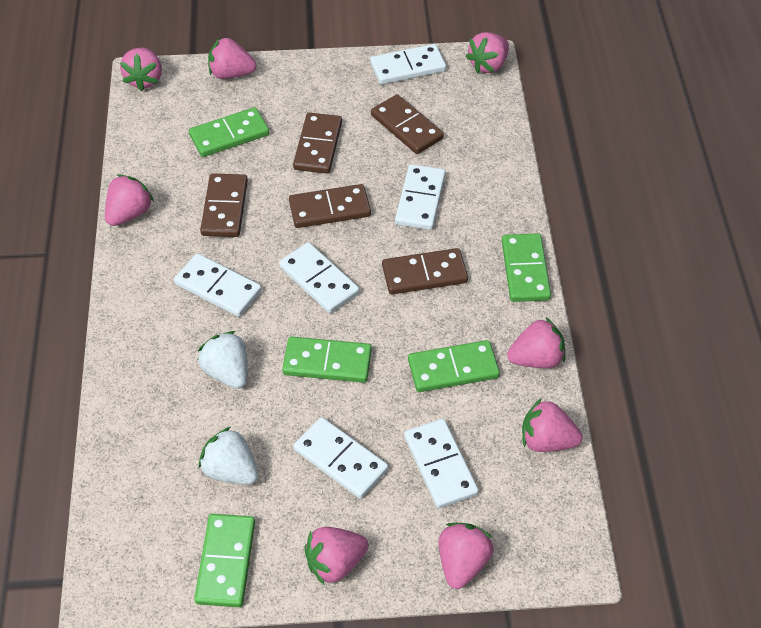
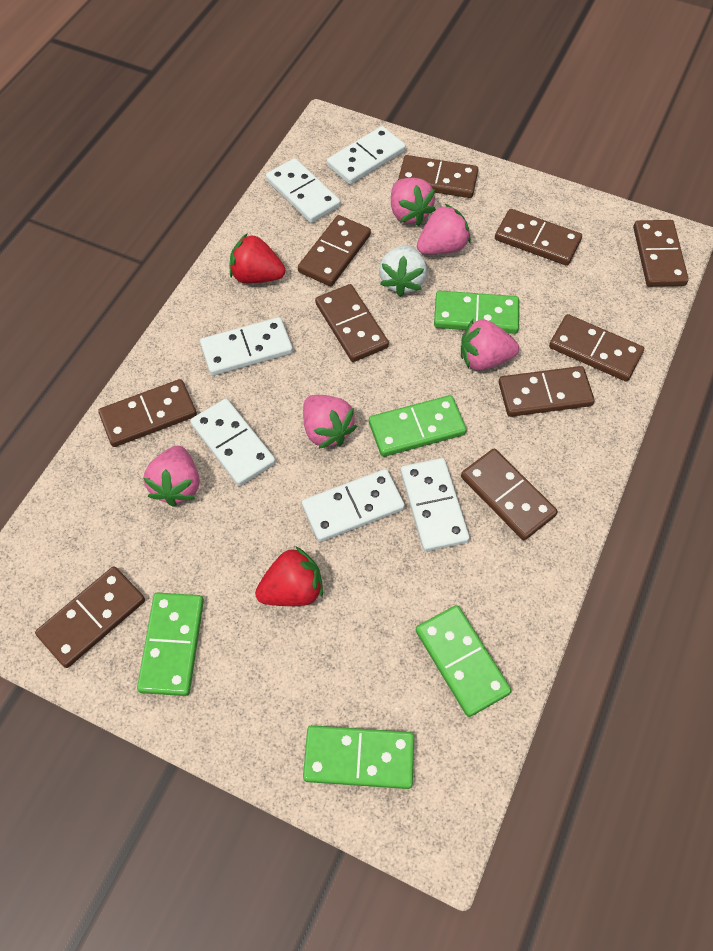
brown domino: [200,173,248,237] [289,184,371,228] [293,113,342,174] [371,94,444,154] [382,248,468,294] = 5 -> [35,567,145,668] [98,379,197,447] [298,215,371,286] [315,284,389,362] [398,155,478,198] [461,449,558,540] [495,209,582,266] [499,366,594,417] [549,314,644,382] [633,220,689,287] = 10
pink strawberry: [105,175,154,226] [120,48,162,91] [208,37,257,79] [304,527,369,585] [439,523,493,589] [466,32,509,73] [507,318,565,368] [522,398,582,452] = 8 -> [143,446,199,507] [303,395,357,449] [391,178,436,226] [417,204,471,255] [461,319,519,371] = 5
red strawberry: none = 0 -> [230,233,285,283] [255,546,323,606] = 2
white strawberry: [198,331,247,389] [199,427,258,485] = 2 -> [379,245,427,297] = 1

